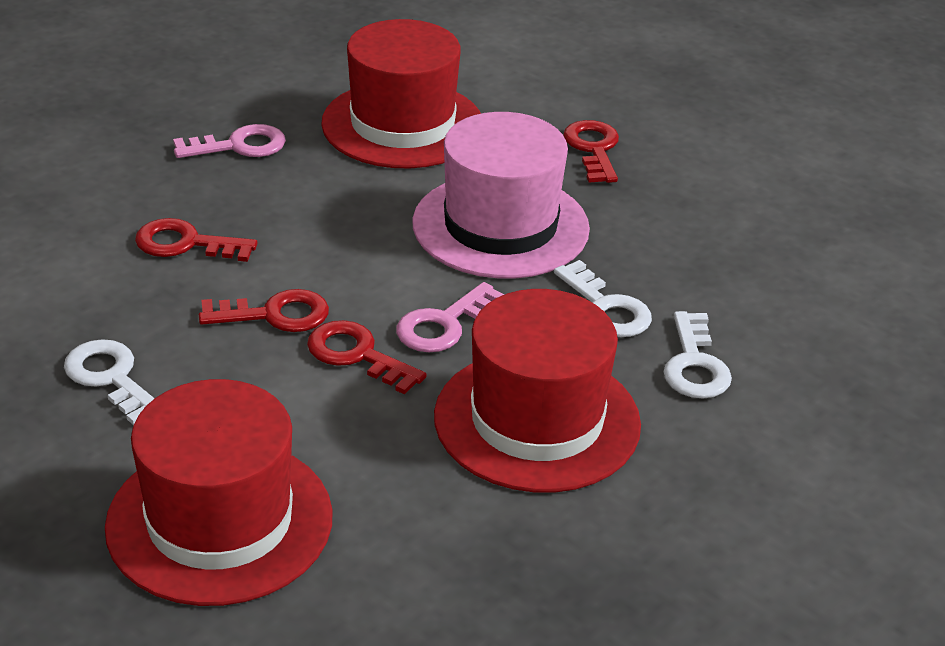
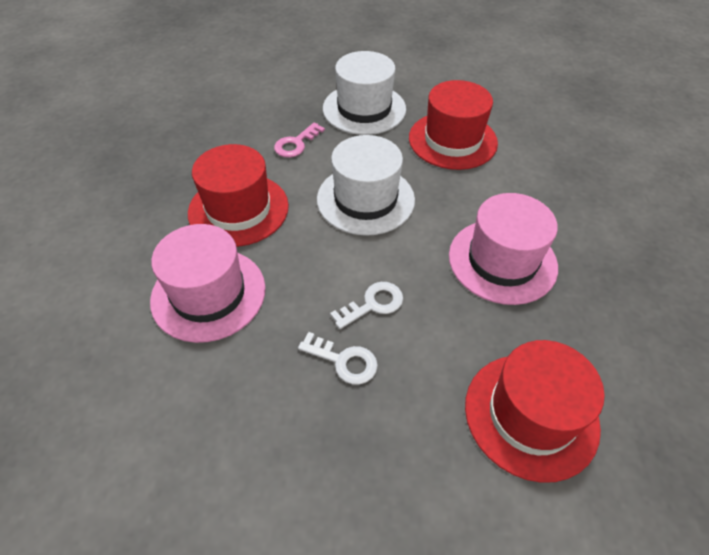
pink hat: [412,112,590,278] = 1 -> [150,224,266,343] [449,193,558,305] = 2
pink key: [173,124,286,158] [396,282,505,352] = 2 -> [274,122,325,158] = 1
red key: [135,218,258,262] [199,289,329,332] [307,320,427,394] [563,120,619,183] = 4 -> none = 0
white hat: none = 0 -> [317,135,415,236] [323,51,406,135] = 2
white key: [64,339,155,425] [554,260,652,337] [663,311,732,399] = 3 -> [298,332,378,385] [330,282,403,329] = 2

